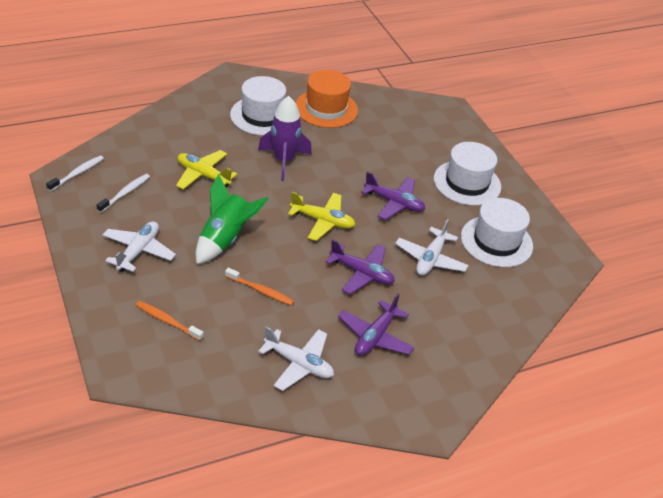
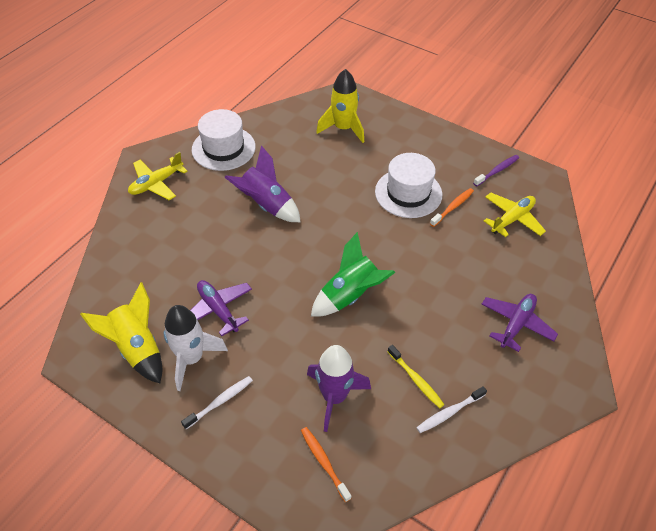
orange hat: [295,70,358,128] = 1 -> none = 0
purple plane: [326,239,395,295] [338,293,415,356] [361,171,425,220] = 3 -> [190,280,252,336] [482,294,558,352] = 2
purple rocket: [258,96,312,181] = 1 -> [224,145,301,222] [307,345,371,432] = 2
purple toothbrush: none = 0 -> [473,155,519,186] = 1
white hat: [230,76,286,136] [434,142,501,206] [461,198,533,267] = 3 -> [192,109,256,171] [375,153,442,218] = 2
white plane: [103,221,176,272] [258,326,334,391] [395,219,469,276] = 3 -> none = 0
white rocket: none = 0 -> [164,305,228,391] = 1
yellow rocket: none = 0 -> [80,282,163,383] [316,69,364,143] = 2
yellow toothbrush: none = 0 -> [388,345,445,408] = 1

